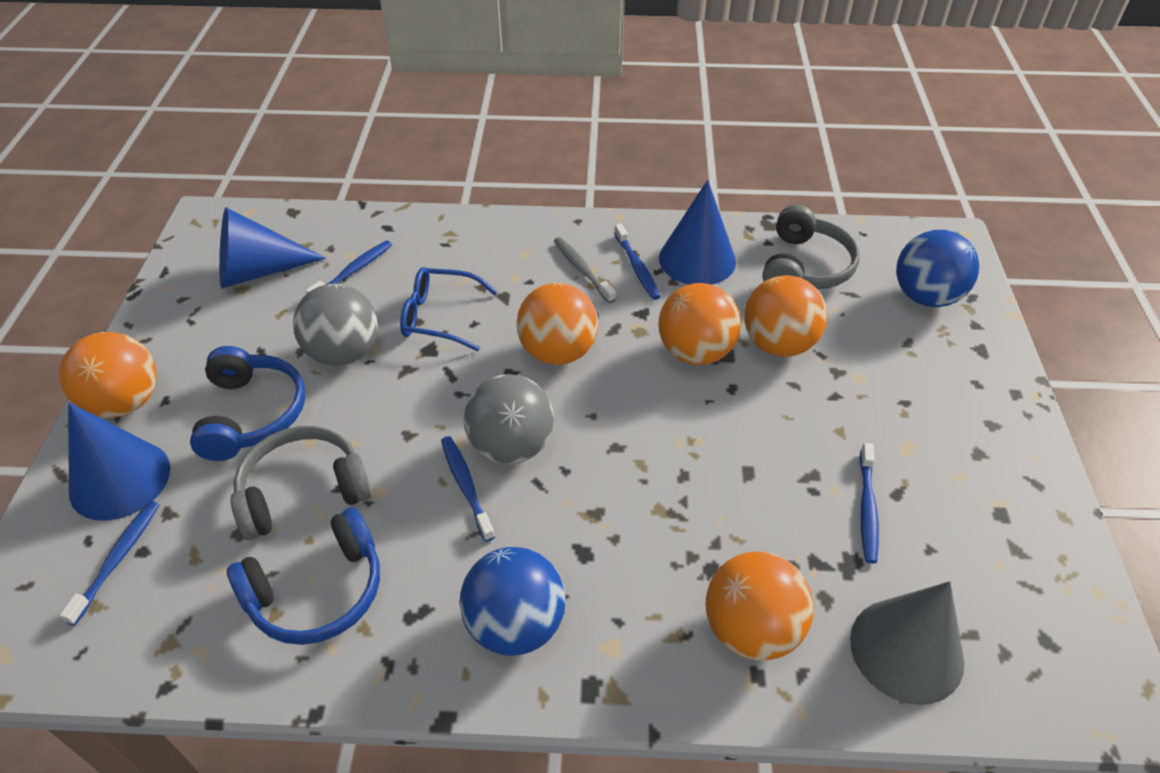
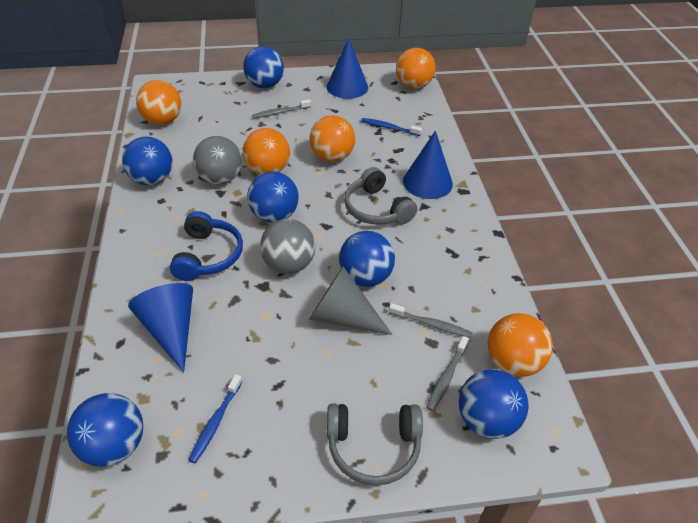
blue ball: [460,547,566,656] [896,230,979,307] = 2 -> [67,393,143,467] [122,137,173,186] [243,46,284,88] [247,171,299,223] [339,231,395,287] [459,369,528,439] = 6
blue glasses: [400,267,497,351] = 1 -> none = 0
blue headphones: [190,346,306,461] [227,508,380,645] = 2 -> [170,211,243,281] = 1
blue toothbrush: [59,501,160,625] [305,240,392,294] [441,436,495,542] [614,224,661,300] [860,443,879,563] = 5 -> [189,374,243,463] [361,118,422,136] = 2
grey toothbrush: [554,237,616,303] = 1 -> [252,99,311,118] [389,303,473,338] [426,336,469,411] = 3

